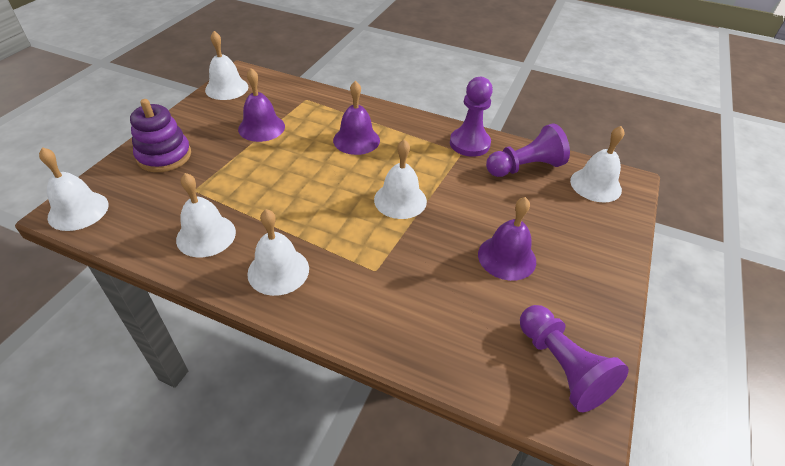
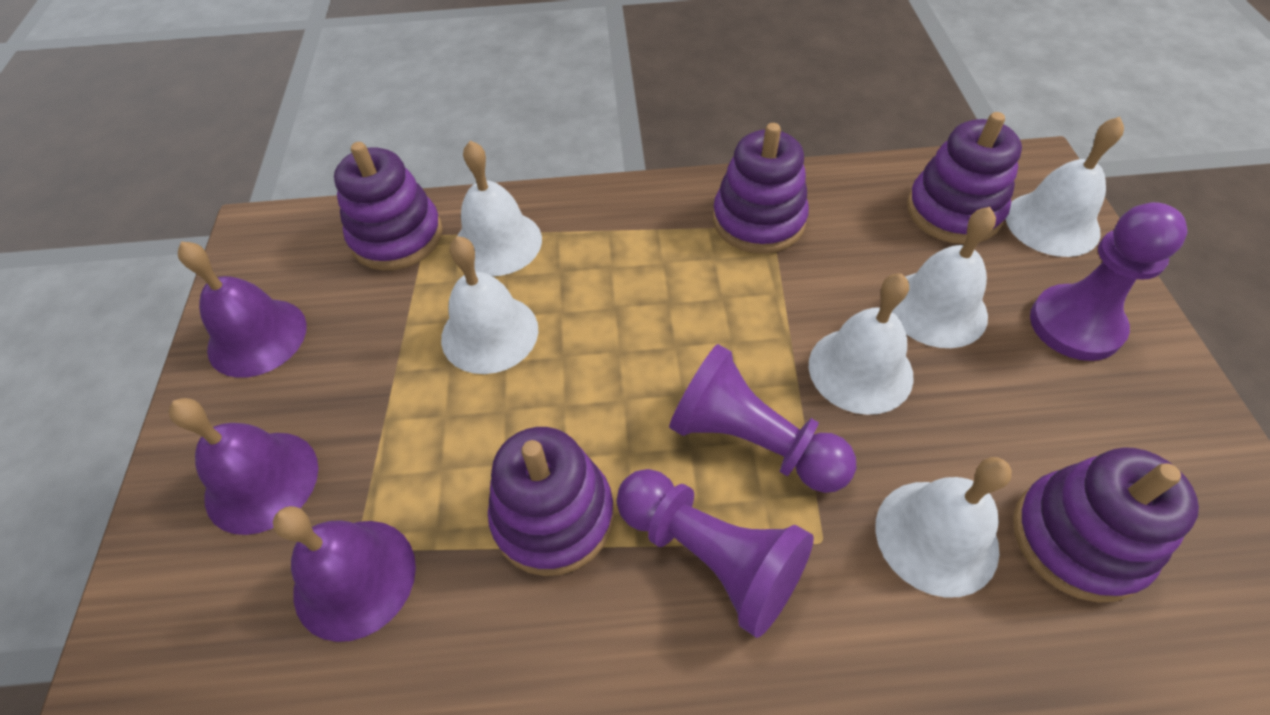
purple stacking toy: [130,99,191,172] = 1 -> [334,142,443,270] [488,427,614,576] [713,123,809,254] [907,112,1022,244] [1013,447,1199,603] = 5

